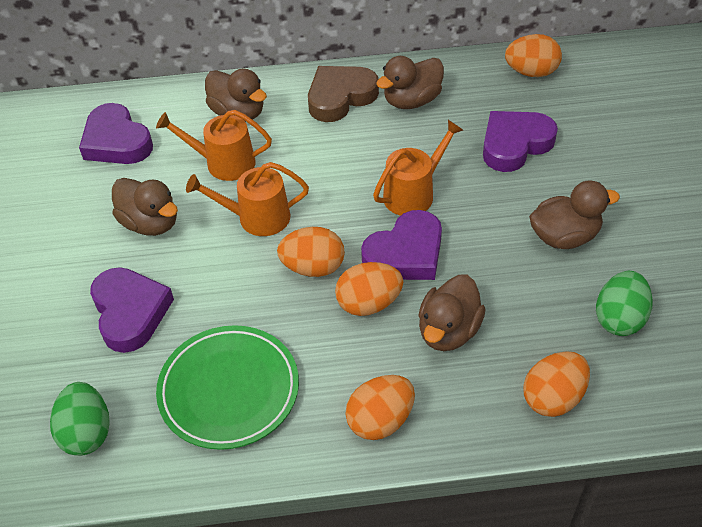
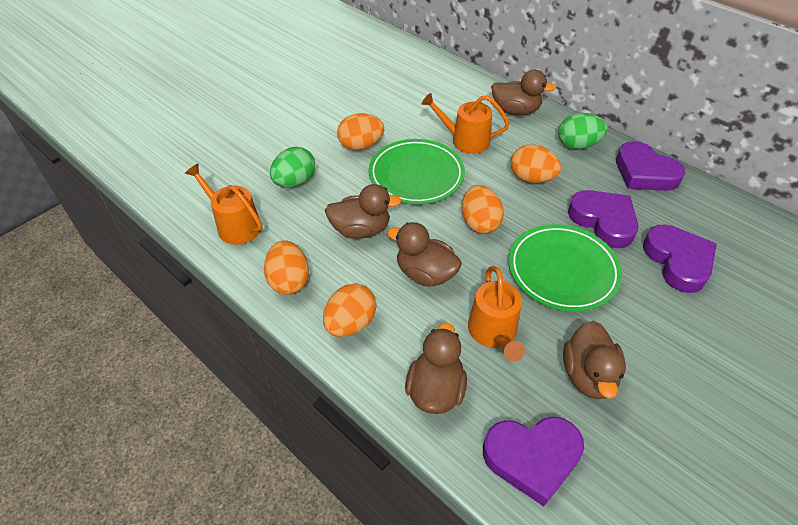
brown heart: [308,66,379,122] = 1 -> none = 0
green plate: [156,325,299,450] = 1 -> [369,139,465,204] [509,224,622,312] = 2

